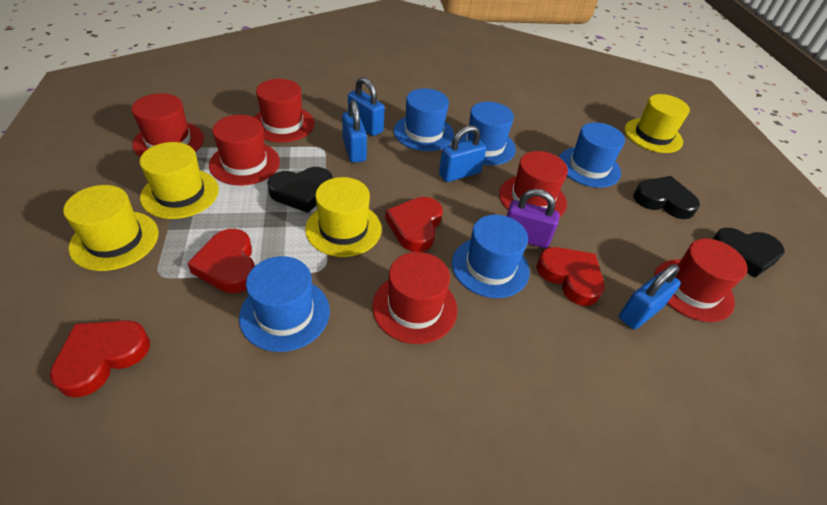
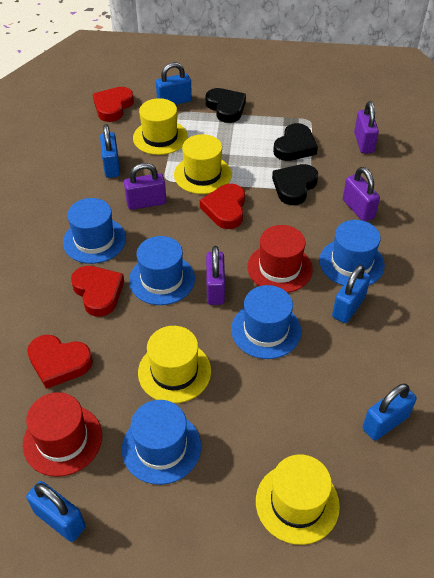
blue padlock: [342,100,367,163] [348,77,385,136] [439,125,487,182] [619,264,681,329] = 4 -> [26,481,86,542] [100,124,120,178] [156,62,192,105] [332,265,371,323] [363,383,417,441] = 5
purple padlock: [507,189,559,248] = 1 -> [124,163,166,210] [206,246,225,305] [343,167,380,221] [354,101,379,153] = 4
red hat: [132,93,204,157] [209,115,280,186] [254,79,314,143] [372,252,457,344] [499,151,568,217] [654,238,747,322] = 6 -> [23,392,102,477] [247,225,313,293] = 2

